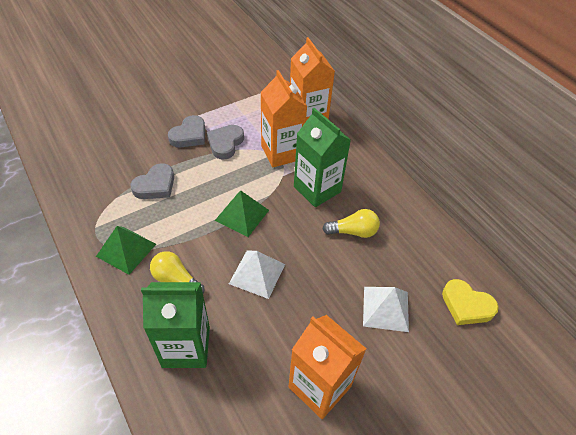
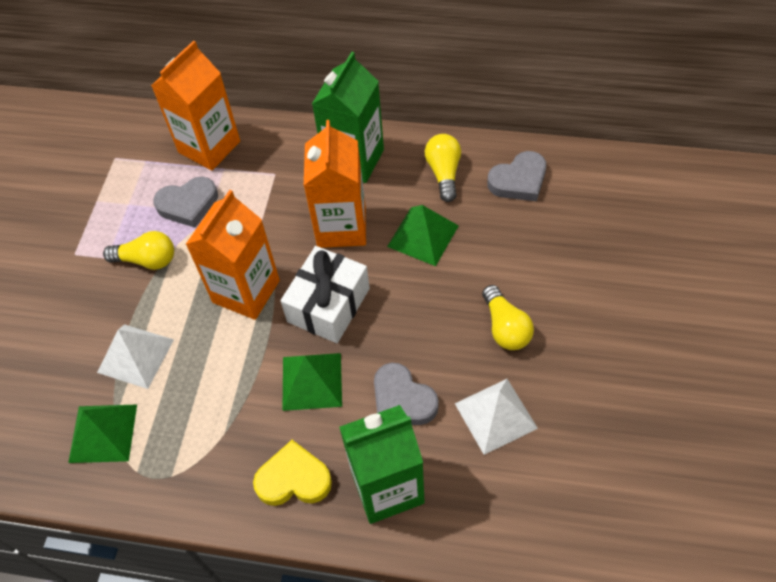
green pyramid: [96,226,156,275] [215,190,269,237] = 2 -> [68,404,137,463] [282,353,342,411] [387,205,459,266] = 3
white gift: none = 0 -> [281,246,370,343] = 1
yellow light bulb: [150,251,204,294] [322,209,380,238] = 2 -> [103,231,174,270] [425,134,461,202] [482,285,534,350] = 3

